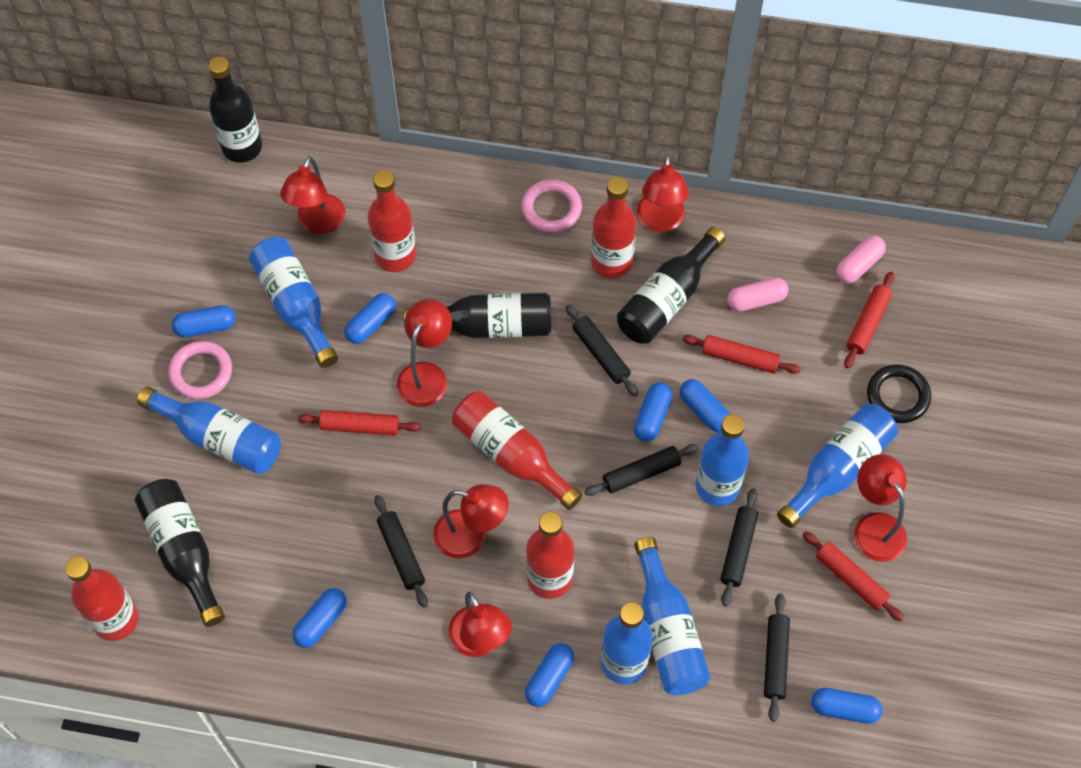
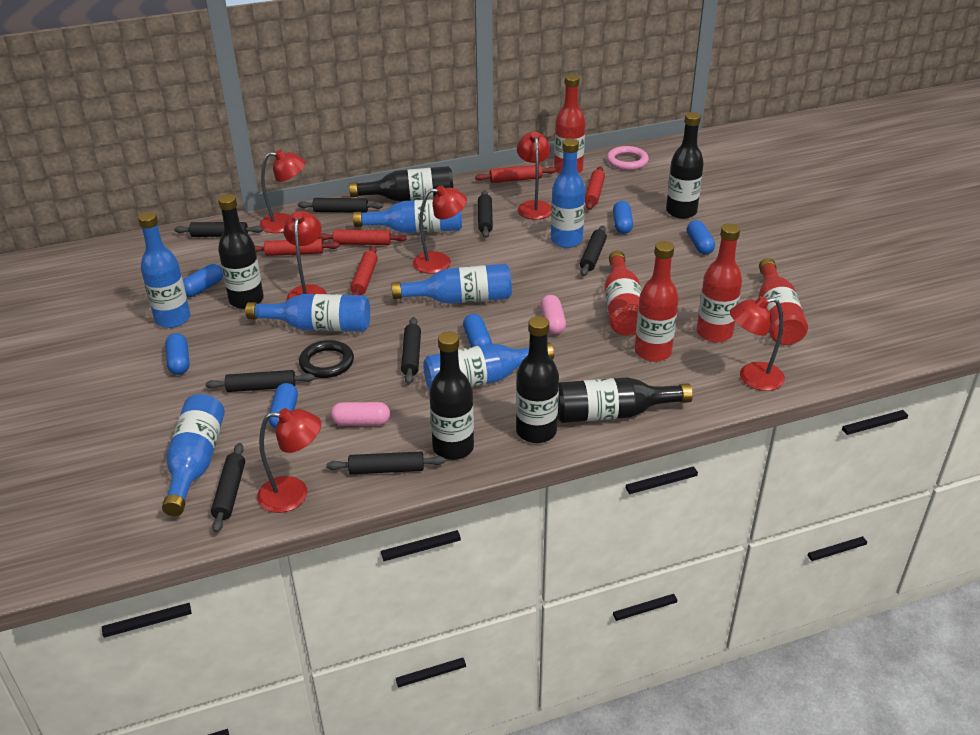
black bottle: [135,479,225,627] [209,56,262,163] [404,293,551,338] [617,227,726,344] = 4 -> [218,194,264,309] [349,166,453,201] [429,332,474,460] [516,316,559,443] [557,377,693,423] [666,112,704,219] = 6
black rolling pin: [375,495,428,607] [566,304,638,396] [584,444,699,496] [720,488,758,606] [764,593,790,722] = 5 -> [174,222,263,237] [206,370,315,392] [211,443,245,533] [298,198,383,213] [327,452,445,474] [401,317,421,384] [478,190,493,238] [580,226,607,276] = 8
blue bottle: [137,386,281,474] [249,237,338,368] [601,602,653,685] [634,537,711,695] [696,414,749,506] [777,404,898,528] = 6 -> [138,212,190,328] [162,394,225,516] [245,294,370,332] [353,199,462,233] [391,264,512,304] [423,343,554,391] [551,138,585,248] = 7
blue capsule: [172,305,236,337] [292,588,347,648] [344,293,396,344] [525,643,574,707] [634,382,672,442] [680,379,730,432] [811,688,883,724] = 7 -> [165,333,190,375] [183,264,223,297] [269,383,298,429] [463,314,492,347] [613,201,633,234] [687,220,715,254] = 6
pink ring: [168,341,232,399] [522,179,582,233] = 2 -> [607,146,649,170] = 1
red rolling pin: [298,410,421,436] [682,335,801,374] [803,531,904,621] [844,272,894,368] = 4 -> [255,238,340,256] [318,230,407,245] [350,246,378,295] [475,165,556,183] [585,166,605,210] = 5

